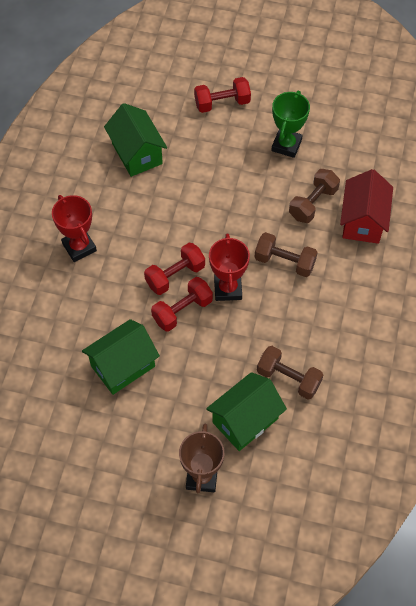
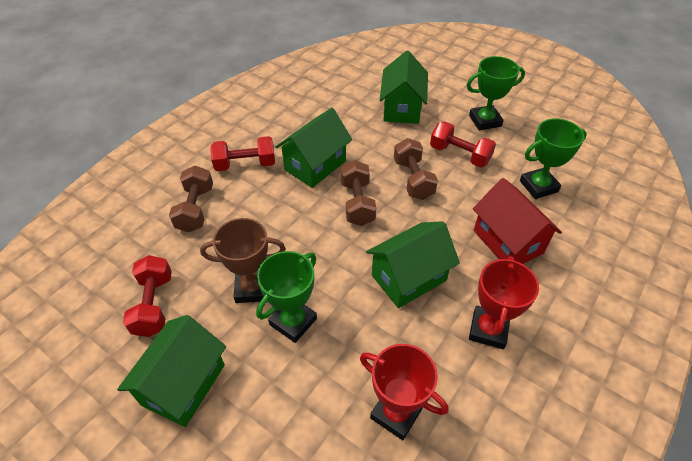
green house: [82,319,160,395] [104,103,167,177] [206,372,287,451] = 3 -> [117,315,226,427] [275,108,352,188] [366,221,460,308] [380,51,428,124] = 4
green trophy: [271,91,310,158] = 1 -> [256,251,317,343] [467,56,525,131] [520,118,587,199] = 3

